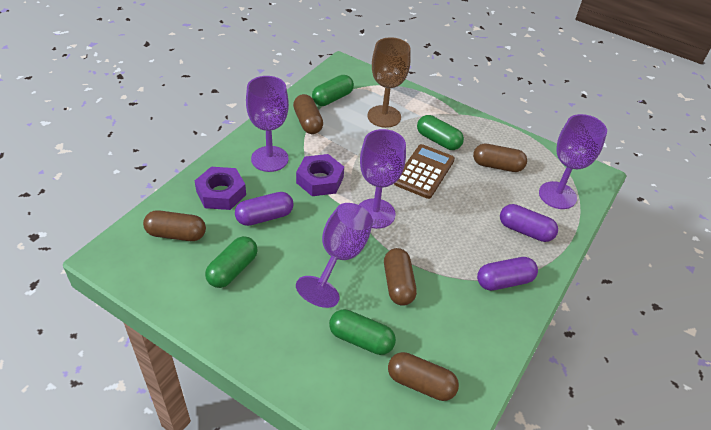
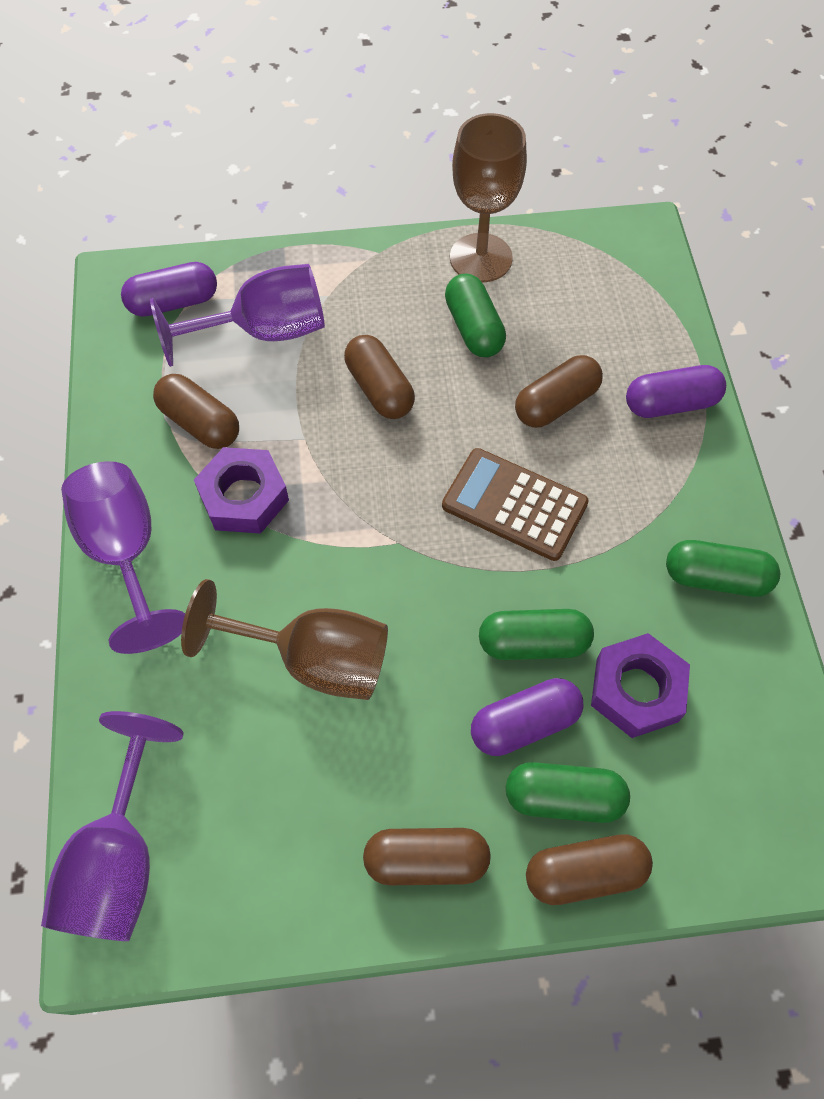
brown goblet: [367,37,411,128] = 1 -> [181,579,388,700] [450,113,527,282] = 2
purple goblet: [246,76,289,172] [296,203,373,308] [359,129,406,229] [539,114,607,209] = 4 -> [41,711,184,941] [61,461,185,654] [150,264,325,367] = 3

